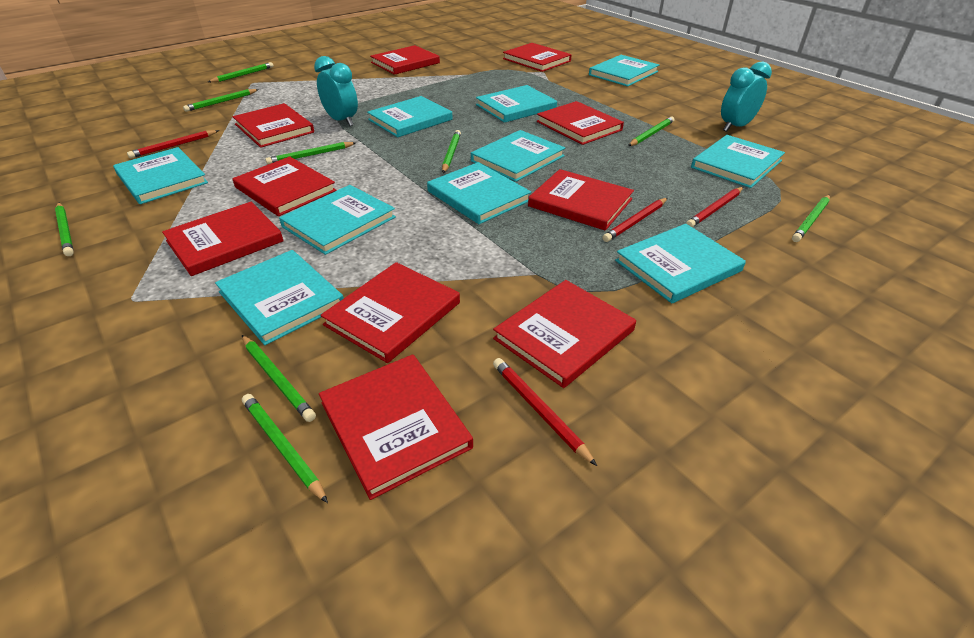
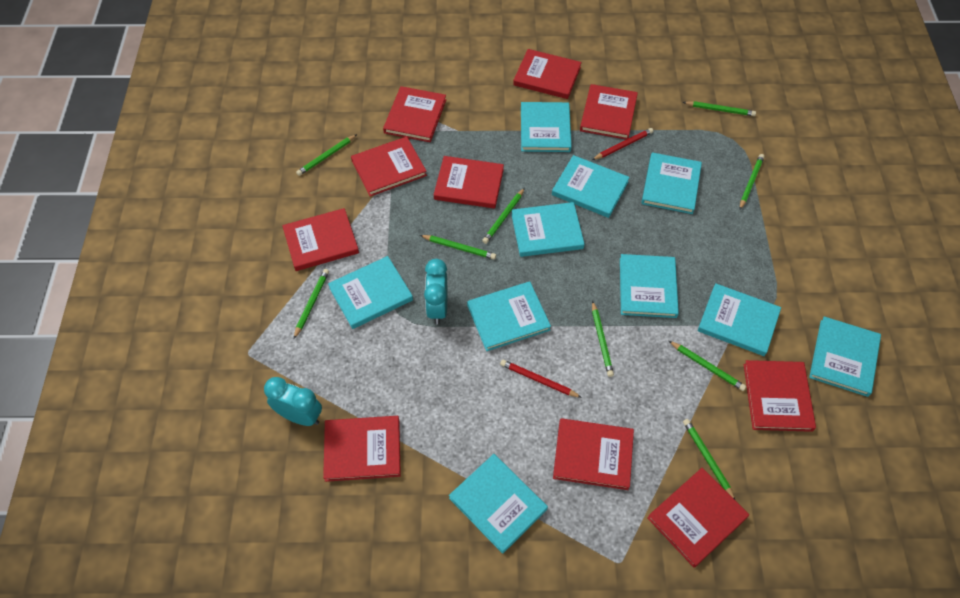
red pencil: [127,130,219,158] [493,358,597,466] [602,198,668,242] [686,187,743,227] = 4 -> [500,360,582,398] [592,128,653,160] = 2

